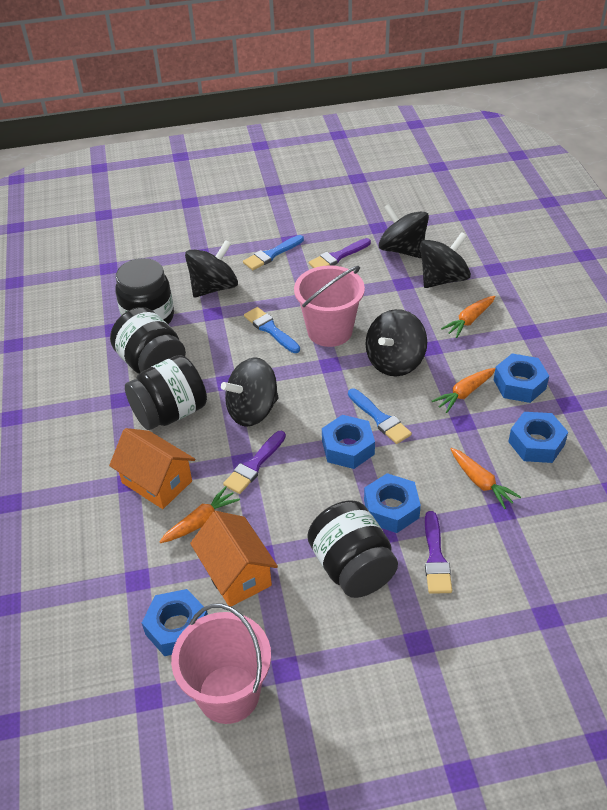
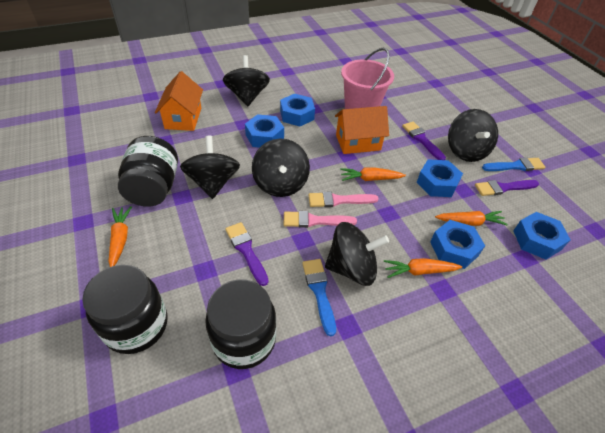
black jar: [110,307,186,374] [115,258,174,324] [125,355,207,430] [307,500,398,598] = 4 -> [82,265,168,354] [118,136,178,207] [205,279,276,369] = 3
blue brush: [243,235,304,270] [244,307,300,353] [348,389,412,444] = 3 -> [302,259,336,336] [482,157,545,171] = 2
pink brush: none = 0 -> [284,211,357,228] [308,192,379,207] = 2
pink bucket: [171,604,271,724] [294,265,365,347] = 2 -> [341,48,394,109] = 1

